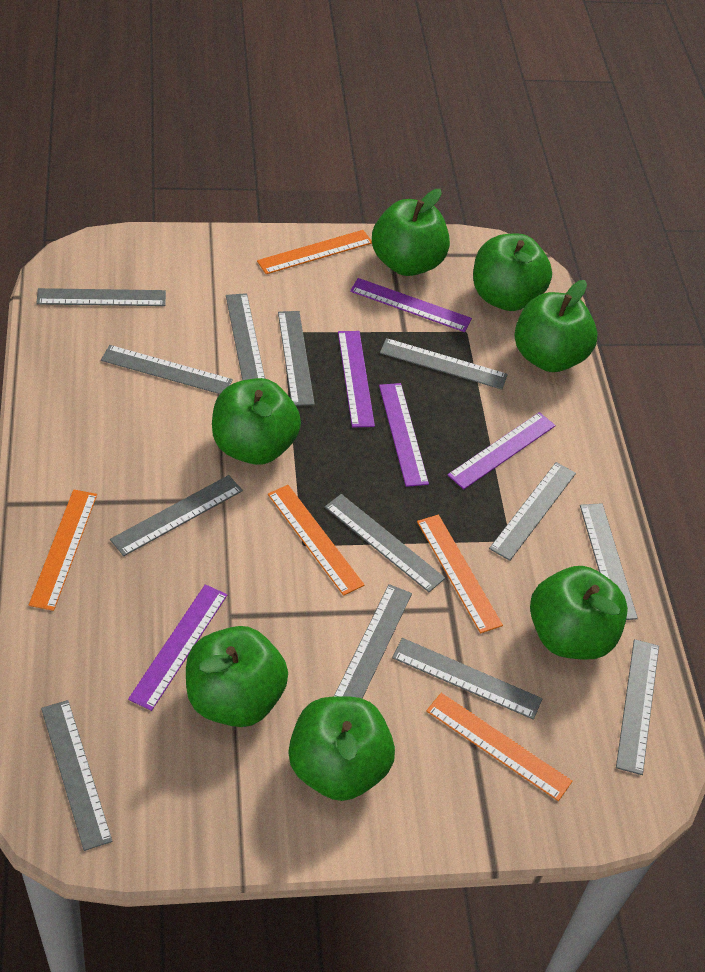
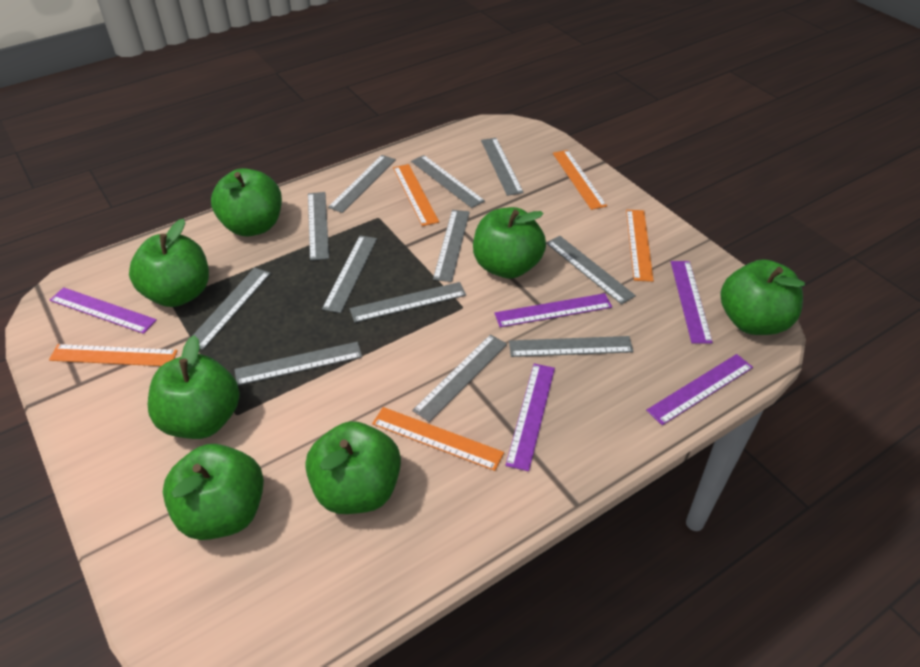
grey ruler: [36,288,166,306] [41,700,113,851] [101,345,233,394] [110,475,243,556] [226,293,265,380] [278,311,315,406] [325,494,445,592] [334,584,412,698] [380,338,508,390] [392,638,542,720] [489,462,576,561] [580,503,638,620] [616,639,659,775] = 13 -> [191,268,271,350] [235,342,362,385] [308,192,329,261] [322,235,377,313] [328,155,396,213] [350,282,466,323] [411,155,485,208] [412,334,507,422] [433,210,470,282] [481,138,524,196] [509,336,634,357] [546,236,636,304] = 12

